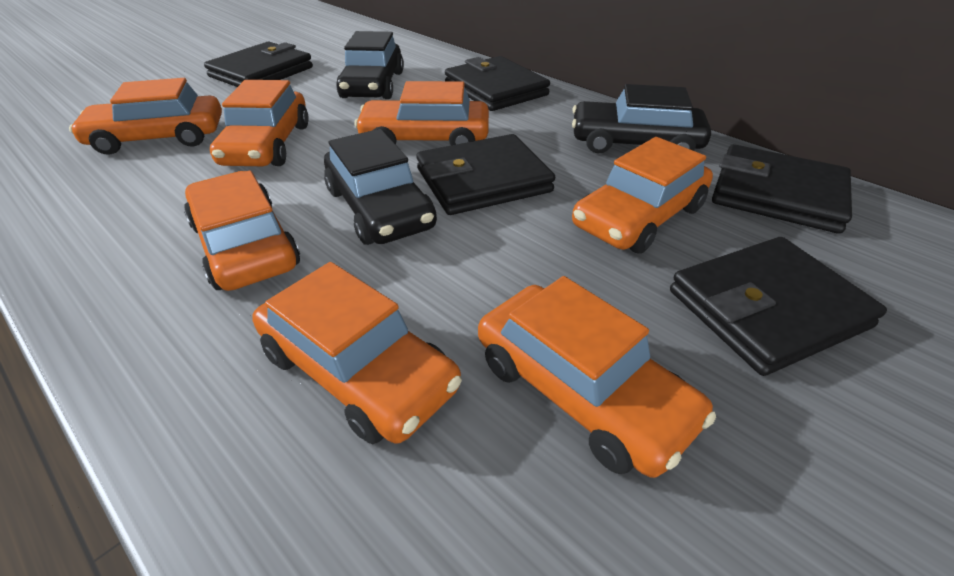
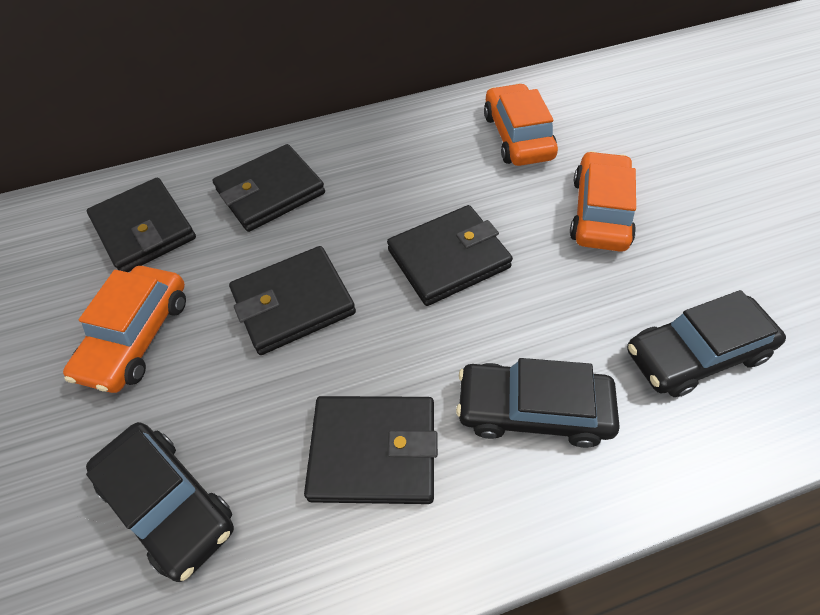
orange car: [69,78,222,155] [184,171,300,291] [210,80,309,166] [252,262,462,444] [354,81,489,145] [478,276,716,478] [572,137,713,254] = 7 -> [63,266,186,393] [484,84,558,166] [570,151,636,252] = 3

